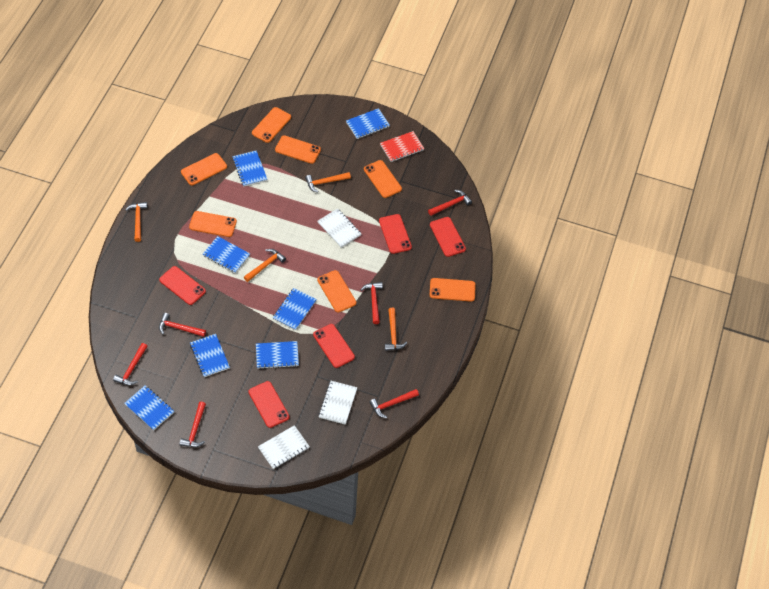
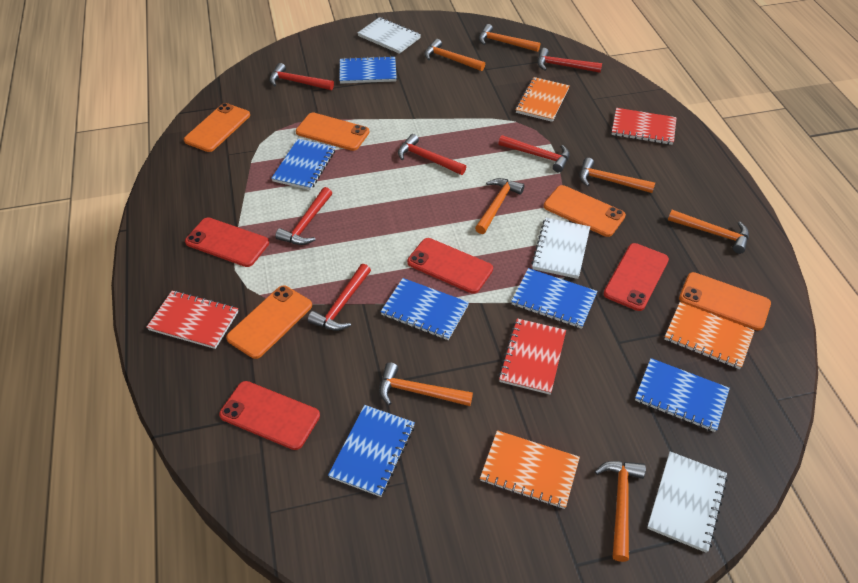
blue notebook: [124,385,174,430] [190,334,230,377] [203,236,250,273] [232,150,267,186] [256,341,299,369] [273,288,317,330] [346,108,390,139] = 7 -> [271,139,335,190] [328,405,415,497] [339,56,397,84] [380,278,469,340] [511,268,598,329] [635,358,730,432] = 6
orange hammer: [125,202,147,242] [244,249,286,282] [305,172,351,193] [385,308,407,351] = 4 -> [379,362,473,406] [424,39,485,71] [475,178,524,234] [479,24,540,52] [579,158,655,193] [595,461,646,562] [668,210,749,254] = 7
orange notebook: none = 0 -> [480,430,580,509] [515,77,570,122] [664,302,755,369] = 3
orange phone: [181,153,227,185] [189,211,237,237] [252,107,291,143] [275,135,321,164] [317,270,356,313] [364,160,402,198] [430,278,476,302] = 7 -> [184,103,250,152] [226,286,312,359] [296,113,370,151] [544,185,626,237] [679,272,771,331] = 5
red notebook: [380,131,424,162] = 1 -> [146,291,238,349] [498,318,566,395] [612,108,677,145] = 3
red phone: [159,266,206,305] [248,381,289,428] [313,324,355,368] [379,214,412,254] [430,217,466,257] = 5 -> [185,218,269,267] [219,381,320,450] [407,238,493,294] [603,243,669,311] = 4

